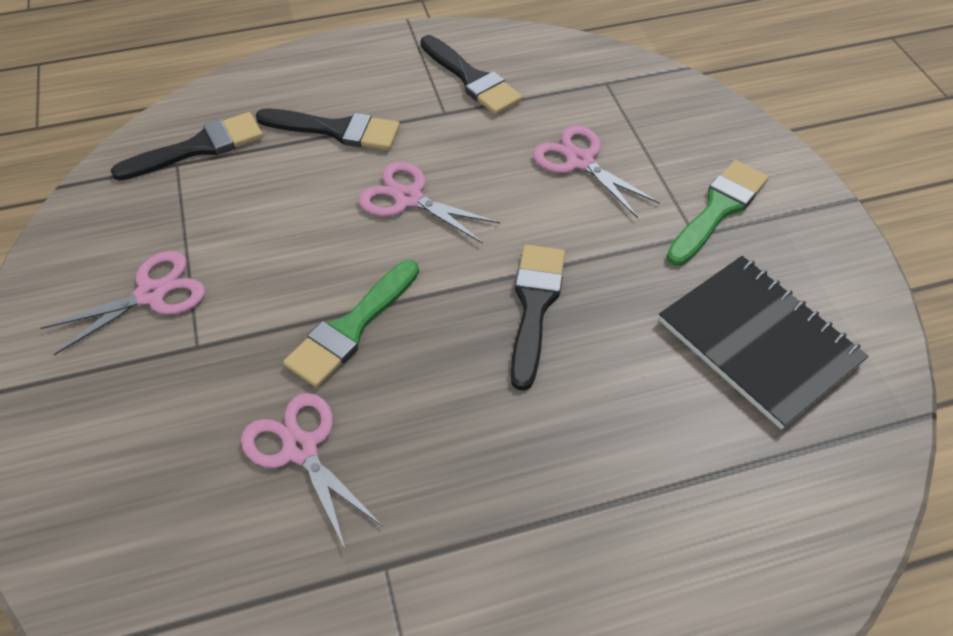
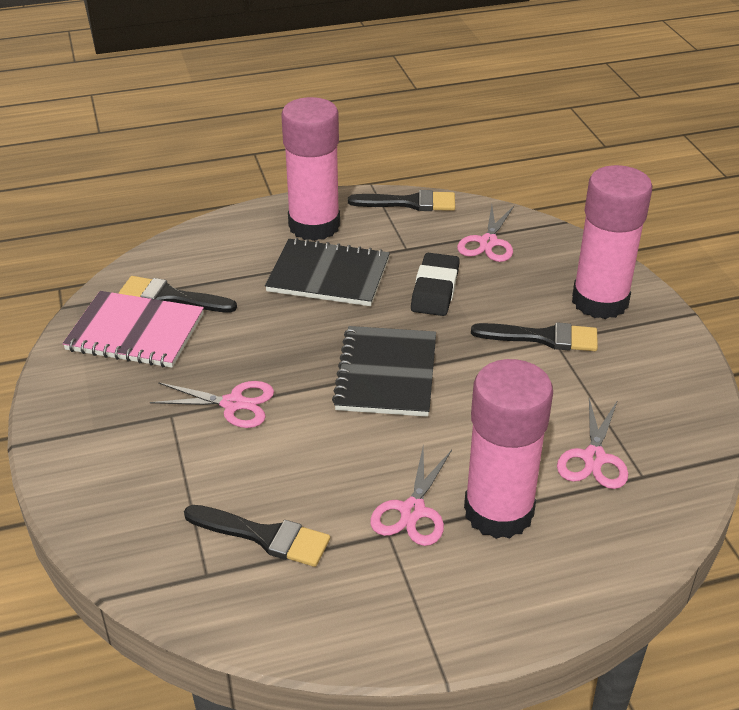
black eraser: none = 0 -> [411,253,460,316] = 1
black notebook: [659,256,869,430] = 1 -> [265,238,390,306] [332,326,436,417] = 2
green brush: [283,260,419,388] [666,160,769,266] = 2 -> none = 0
pink glue stick: none = 0 -> [281,97,340,241] [464,359,553,539] [572,165,652,319] = 3
pink notebook: none = 0 -> [62,291,204,368] = 1

